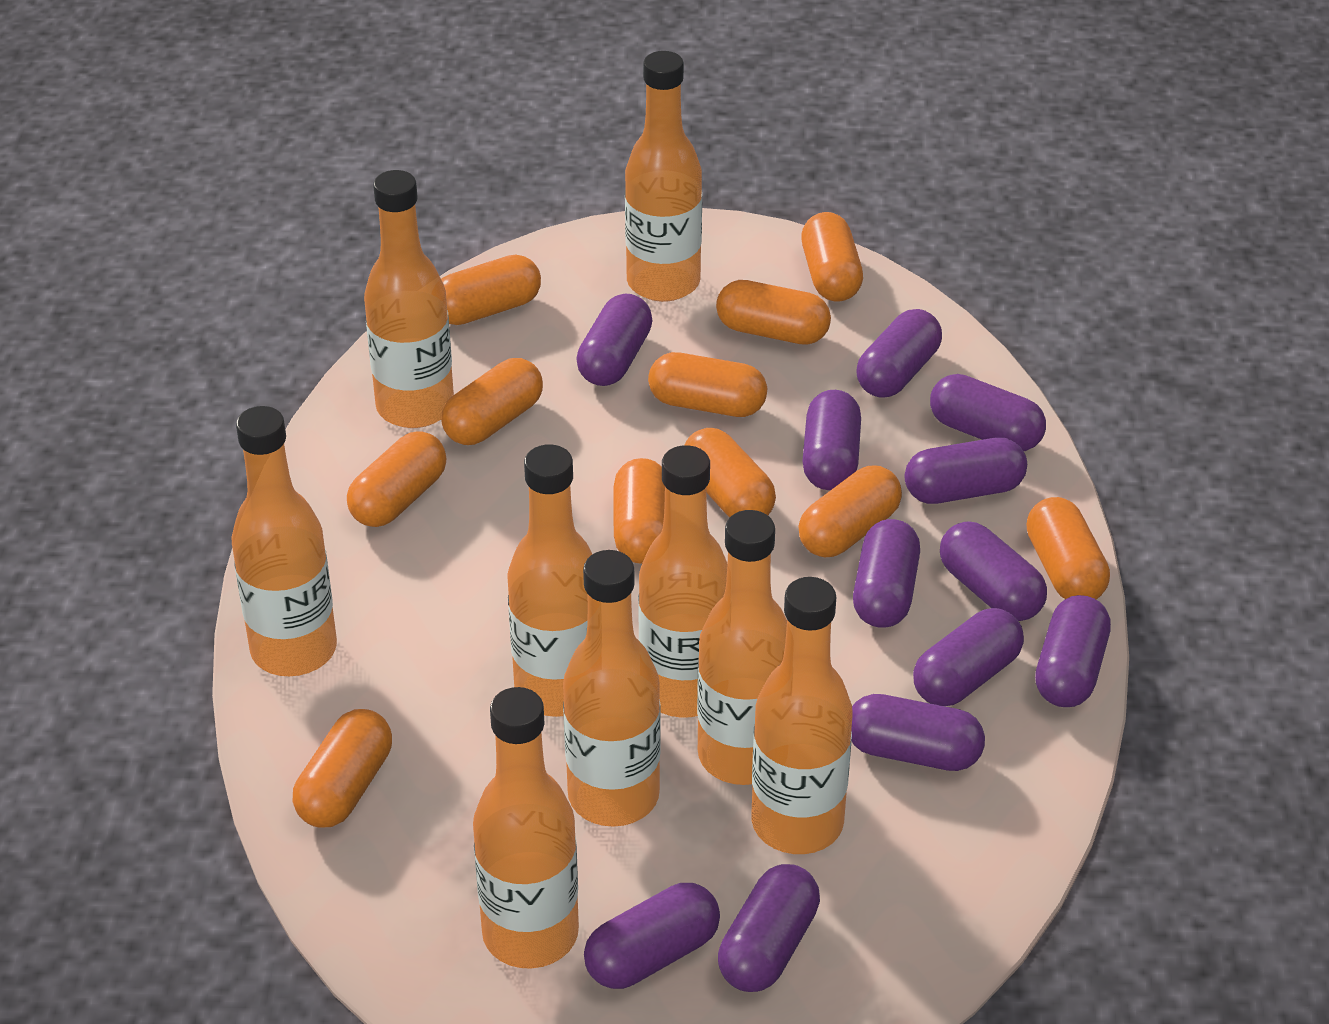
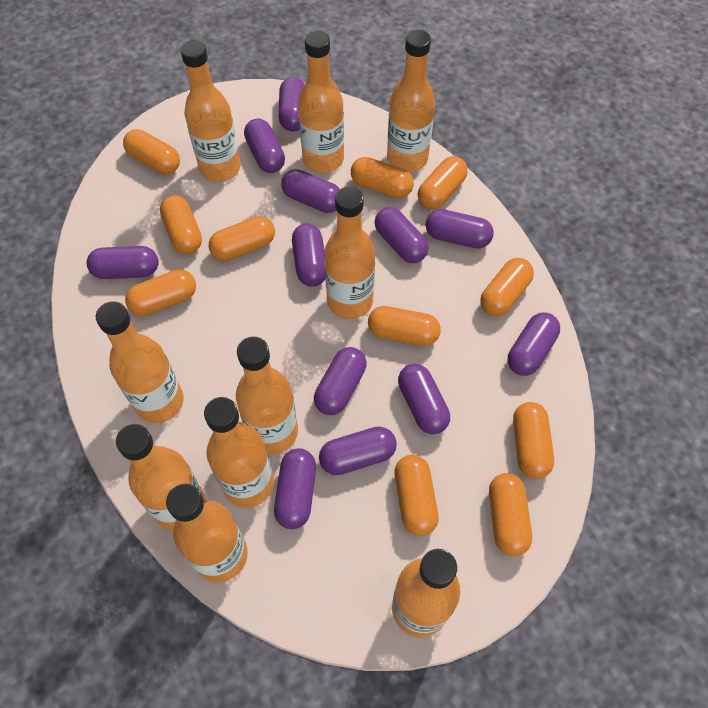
orange bottle: [232,406,337,676] [364,170,454,428] [473,687,579,969] [507,444,592,717] [563,550,661,827] [625,51,702,302] [638,445,727,718] [697,510,787,785] [751,577,853,854] = 9 -> [96,301,184,423] [116,424,205,531] [166,484,248,582] [180,40,241,182] [204,397,274,507] [236,336,298,454] [298,31,344,173] [324,187,375,319] [387,30,435,172] [392,549,460,637] = 10

